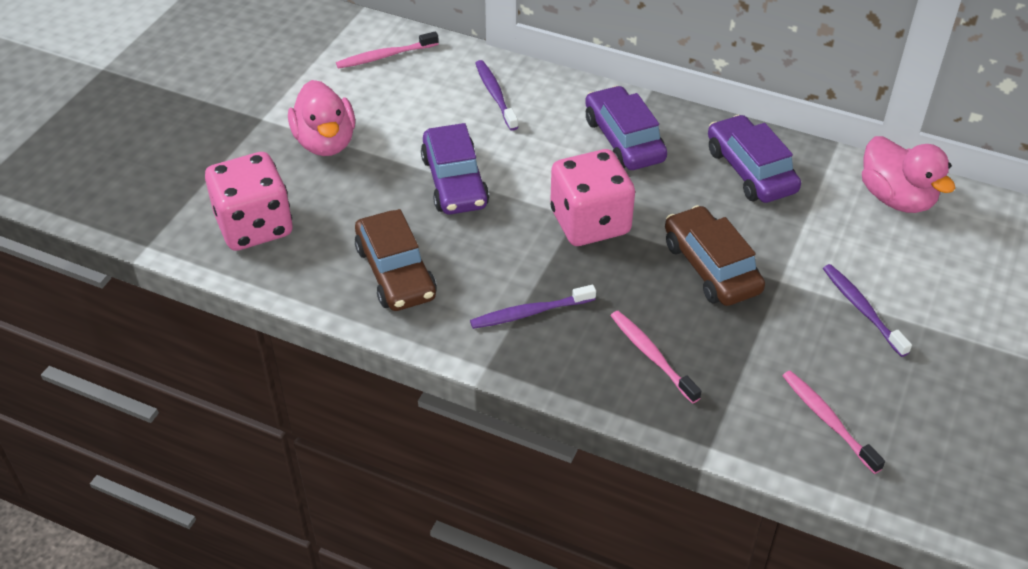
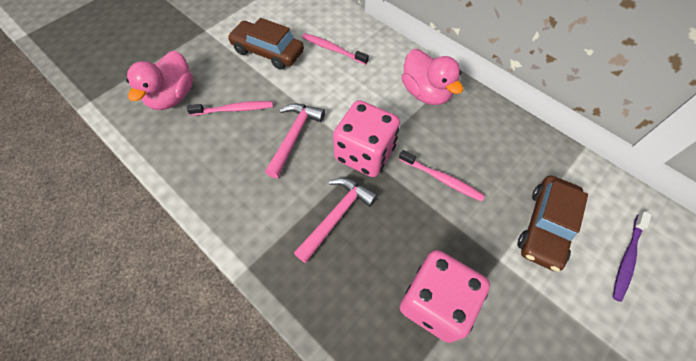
pink hammer: none = 0 -> [265,103,325,178] [294,178,378,263] = 2
purple car: [421,123,489,215] [585,86,667,170] [708,114,801,203] = 3 -> none = 0
purple toothbrush: [470,285,596,329] [475,60,518,131] [823,264,912,357] = 3 -> [612,211,651,302] = 1

